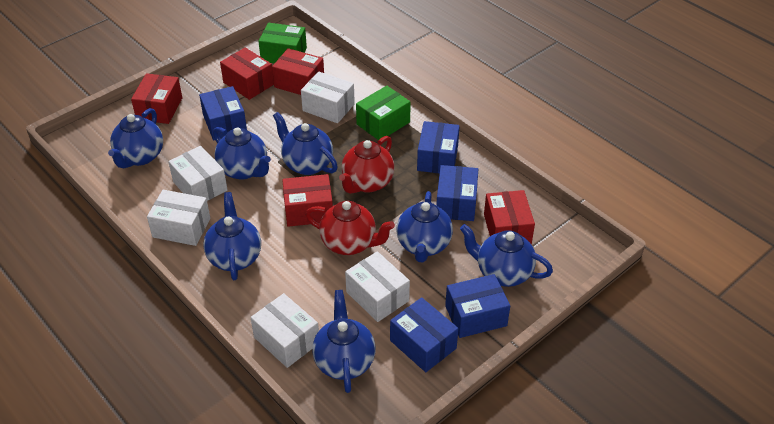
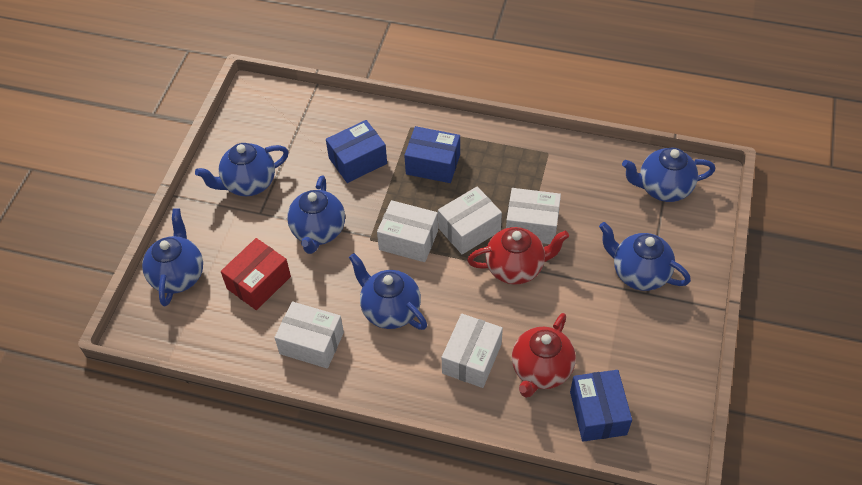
blue box: [199,86,247,140] [390,297,458,372] [417,121,460,173] [436,165,478,221] [445,274,510,338] = 5 -> [326,120,387,183] [404,126,460,183] [570,370,632,442] = 3
blue teapot: [108,108,163,168] [203,192,261,280] [213,127,271,180] [273,112,338,175] [312,290,375,393] [397,191,453,262] [460,224,553,287] = 7 -> [142,208,203,306] [195,143,289,196] [287,176,345,254] [349,253,427,330] [599,222,691,291] [622,148,715,202] = 6
green box: [258,23,307,63] [356,86,411,140] = 2 -> none = 0
red box: [131,73,182,124] [220,47,274,100] [272,48,324,95] [282,174,333,227] [484,190,535,244] = 5 -> [221,238,291,310] = 1

